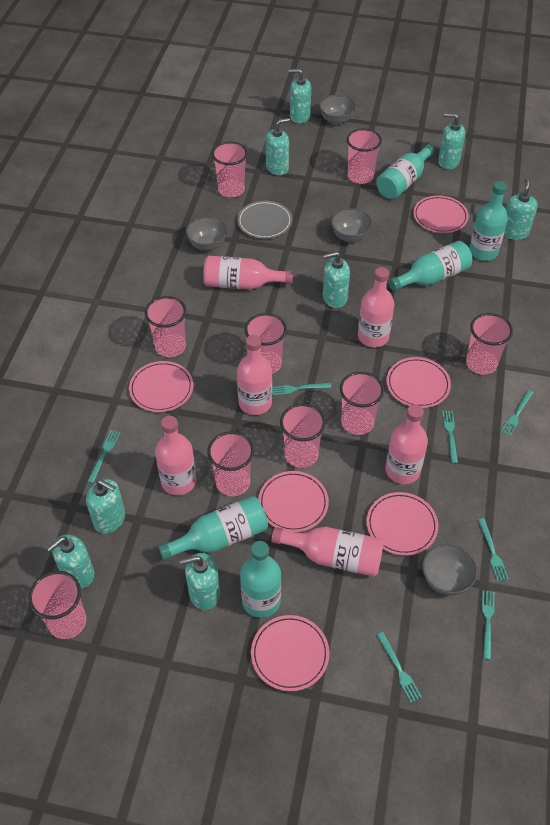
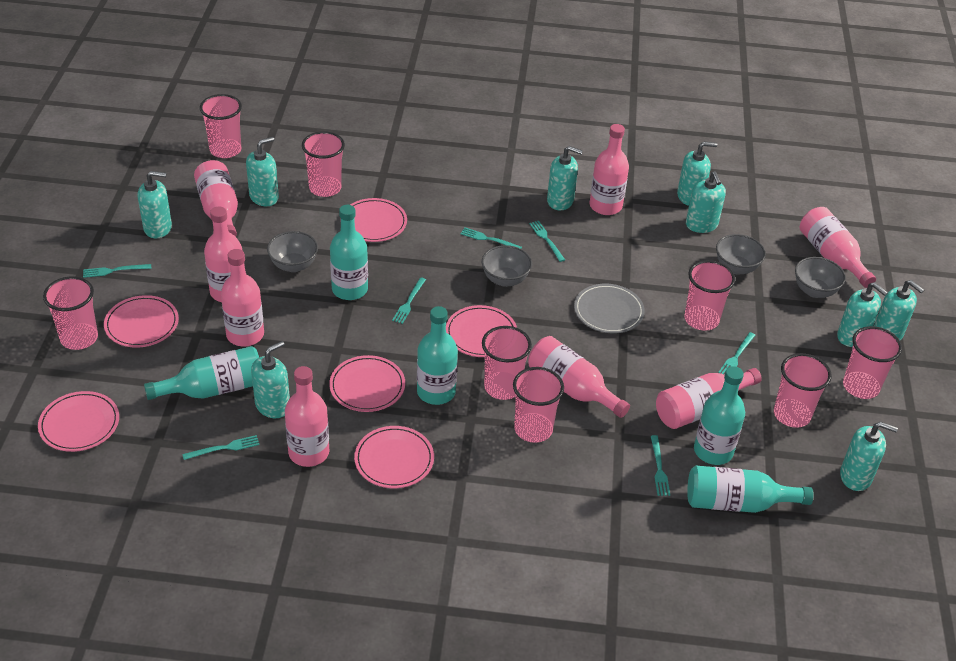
pink bottle: [155,416,196,495] [203,256,293,290] [237,335,272,415] [271,527,384,577] [358,267,394,347] [385,404,428,484] = 6 -> [194,160,238,237] [204,207,242,302] [221,249,264,346] [285,366,329,467] [528,336,630,418] [590,124,629,215] [656,368,762,429] [800,207,876,288] = 8
pink cup: [28,571,86,639] [145,296,186,357] [207,431,254,496] [212,142,248,197] [245,313,287,374] [280,404,326,468] [340,372,384,435] [347,129,382,184] [466,313,513,375] = 9 -> [43,276,98,350] [200,94,242,158] [302,131,345,197] [482,326,532,400] [513,367,564,443] [684,260,735,331] [774,353,832,428] [843,326,902,399] = 8
turquoise soap dispenser: [47,534,94,588] [86,479,125,534] [179,553,220,610] [266,118,290,176] [288,69,311,124] [323,252,350,308] [438,113,465,169] [504,178,538,240] = 8 -> [138,171,172,238] [246,137,279,206] [251,341,290,418] [547,146,583,210] [677,141,717,206] [686,171,726,233] [837,282,888,347] [840,421,898,491] [874,280,924,340] = 9

